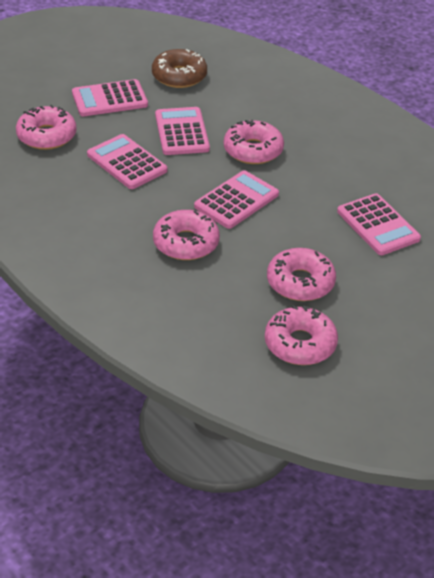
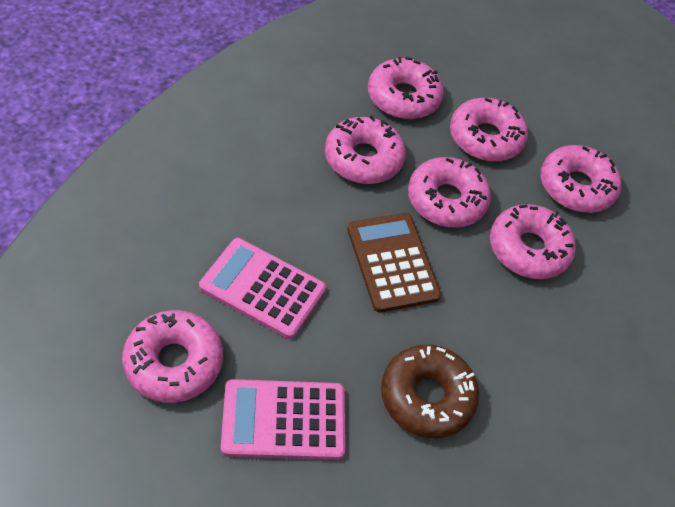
brown calculator: none = 0 -> [347,213,441,313] = 1
pink calculator: [72,79,148,116] [87,134,167,189] [155,107,210,155] [194,170,279,229] [337,193,421,255] = 5 -> [199,238,326,339] [221,379,345,460] = 2
pink donut: [16,105,77,150] [153,210,220,260] [224,120,284,164] [265,305,338,365] [267,248,336,301] = 5 -> [122,310,223,403] [325,116,406,184] [368,57,444,119] [408,157,491,228] [450,98,528,162] [490,204,576,279] [540,145,621,213] = 7

